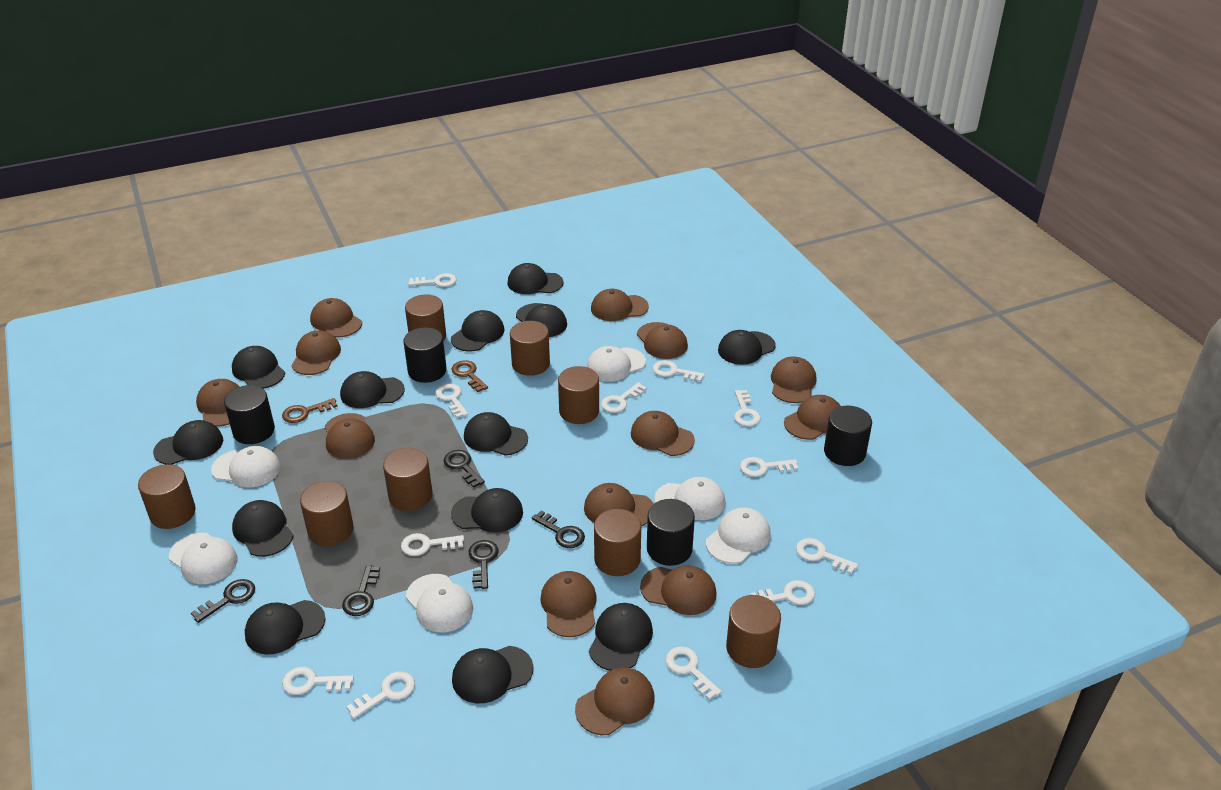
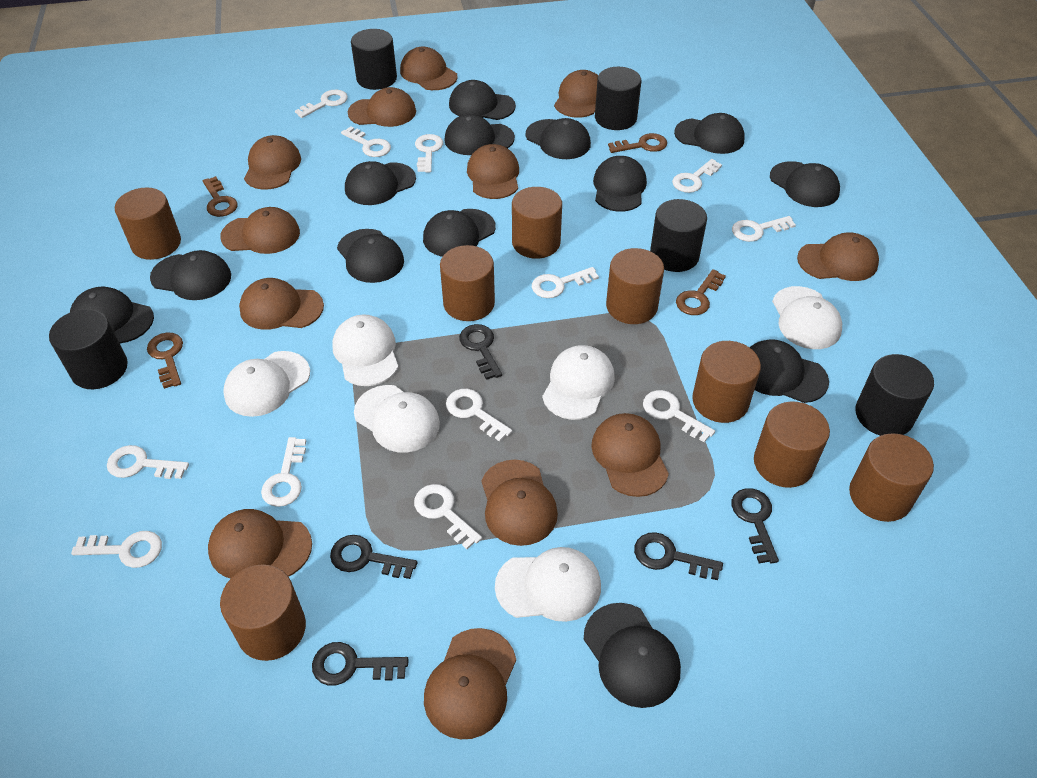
black cylinder: [224,385,275,444] [403,327,446,383] [647,499,695,566] [824,405,872,466] = 4 -> [49,309,128,389] [351,29,397,90] [595,67,641,130] [650,199,707,272] [855,354,934,436] = 5
brown cap: [196,379,239,427] [291,330,341,375] [310,298,362,337] [325,413,375,458] [540,571,597,637] [575,668,655,735] [584,483,654,526] [591,289,649,321] [631,411,695,456] [637,322,688,359] [640,566,717,615] [771,357,817,403] [784,395,840,440] = 13 -> [208,509,312,578] [220,207,300,254] [239,278,324,330] [244,135,301,190] [348,87,416,127] [400,47,458,90] [424,628,516,739] [467,144,519,199] [481,460,558,546] [554,70,598,118] [591,413,669,497] [797,232,879,281] = 12
brown key: [282,398,338,423] [451,360,488,392] = 2 -> [147,332,183,389] [202,176,238,217] [608,133,667,153] [676,269,726,315] = 4

